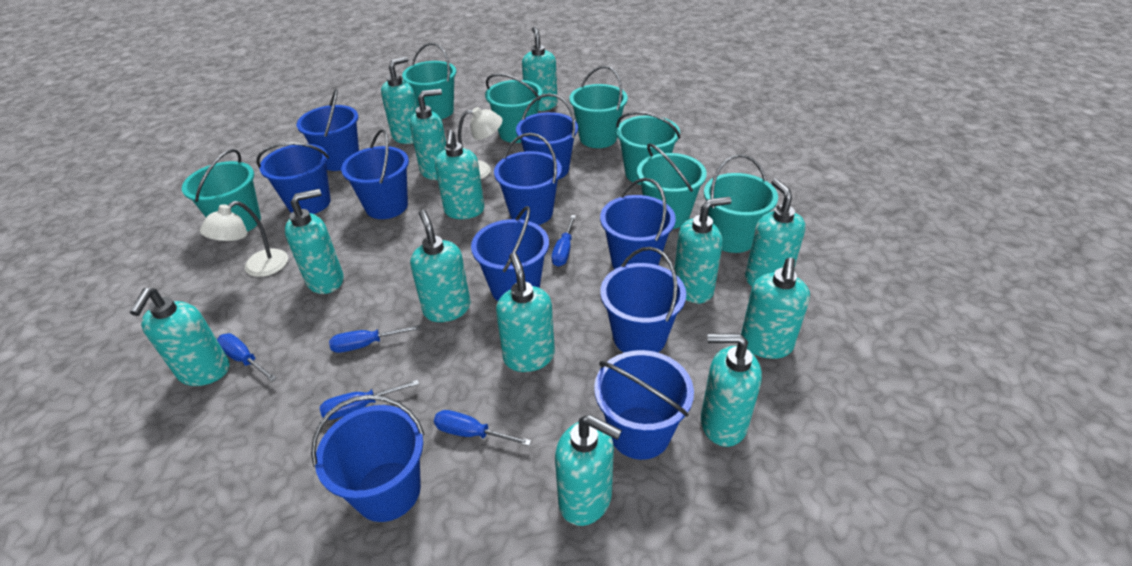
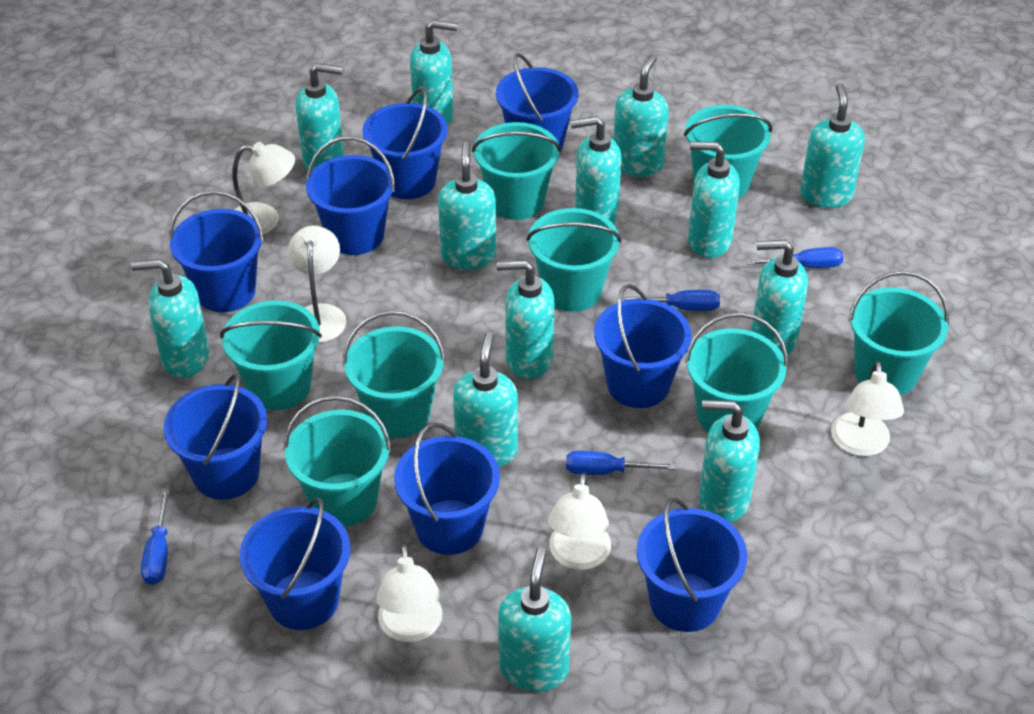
blue bucket: [257,142,331,214] [297,89,359,171] [311,395,425,522] [341,129,409,219] [471,206,549,301] [494,133,562,225] [516,94,578,179] [594,350,694,460] [600,178,676,269] [600,247,686,353] = 10 -> [164,373,267,500] [169,191,264,312] [240,498,351,630] [306,137,395,255] [362,88,448,199] [394,423,500,555] [496,53,579,150] [594,284,692,408] [637,498,747,632] = 9
blue screwdriver: [217,333,277,382] [320,380,419,420] [329,325,421,353] [434,410,531,446] [552,215,576,267] = 5 -> [141,488,170,585] [566,451,676,475] [621,290,720,311] [746,247,844,268] = 4
turquoise bucket: [182,149,261,232] [402,43,456,119] [485,73,542,143] [569,66,628,148] [616,112,680,185] [637,143,707,229] [704,154,778,253] = 7 -> [220,300,322,410] [284,396,391,527] [343,311,445,438] [472,122,561,220] [526,208,621,312] [684,105,772,199] [685,313,788,432] [848,271,949,395] = 8
white lamp: [200,201,288,277] [458,107,503,179] = 2 -> [232,142,295,235] [288,226,346,343] [376,544,442,642] [548,473,611,570] [831,361,904,456] = 5

